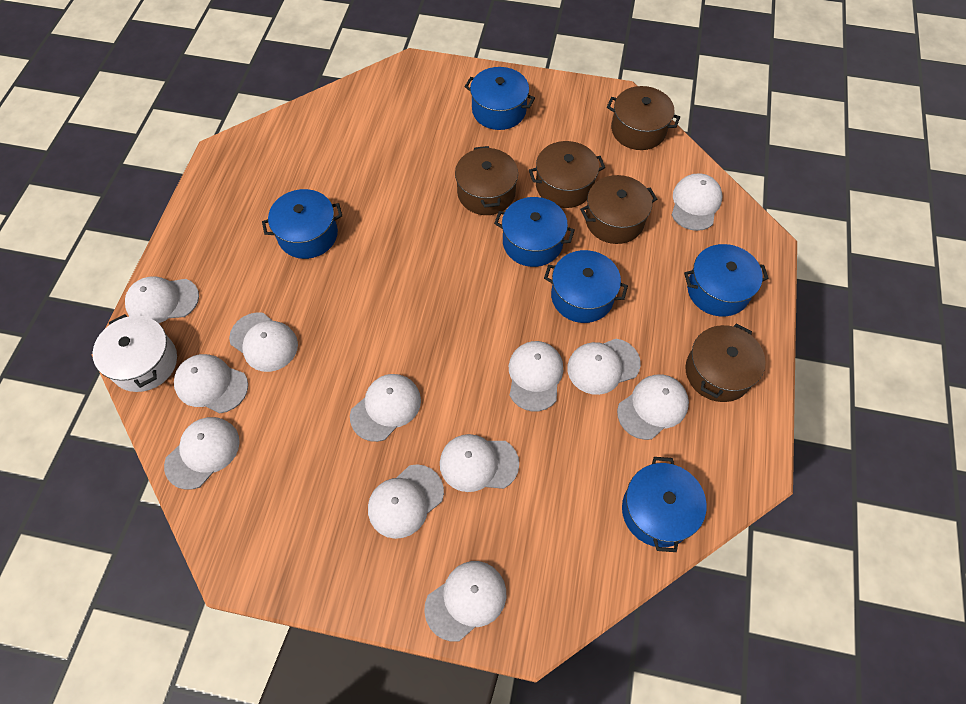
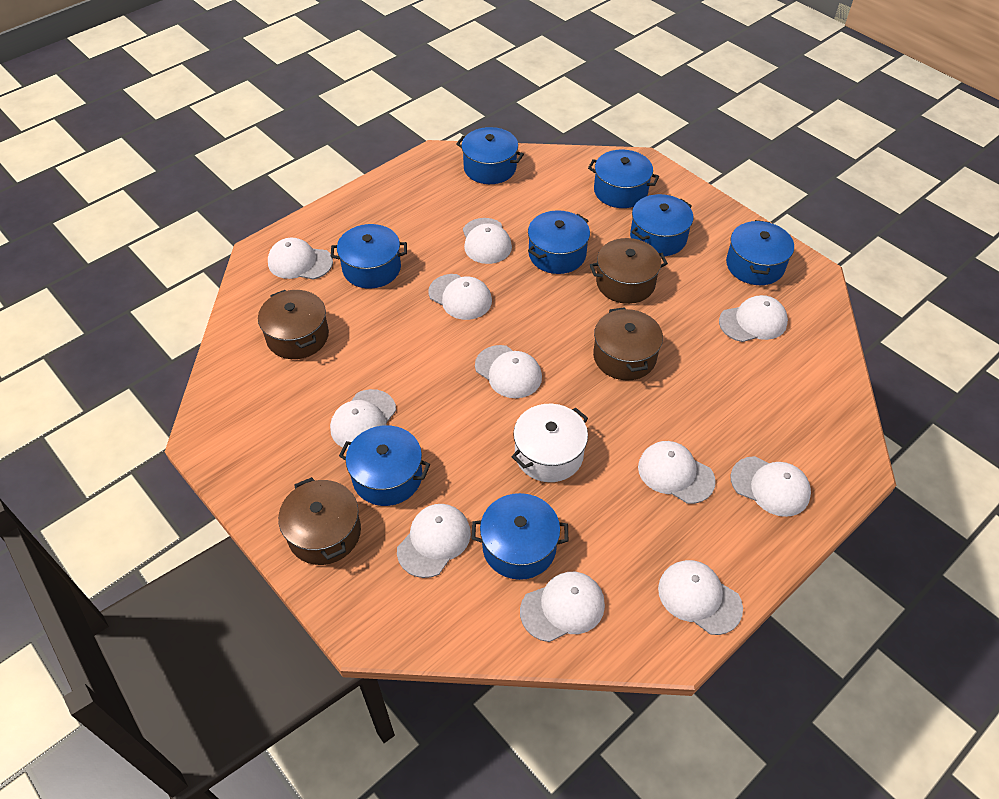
blue pot: [262,189,342,259] [464,67,535,130] [494,197,575,267] [544,250,628,323] [622,457,707,552] [684,244,769,317] = 6 -> [331,224,407,289] [339,425,430,506] [456,127,524,184] [471,493,568,580] [528,210,590,274] [588,149,659,208] [630,194,693,257] [726,220,794,285] = 8
brown pot: [455,146,518,215] [529,141,605,208] [580,175,657,244] [607,86,680,150] [685,324,766,402] = 5 -> [258,290,329,359] [278,477,361,565] [590,238,668,304] [593,307,663,381] = 4
white cap: [125,276,199,323] [164,417,240,490] [174,354,248,414] [229,312,298,372] [350,374,421,442] [368,465,444,539] [424,561,506,642] [440,434,519,492] [509,341,563,411] [567,339,641,395] [617,375,689,440] [672,173,722,231] = 12 -> [268,238,333,280] [330,389,396,449] [397,504,471,578] [428,274,492,320] [463,218,512,264] [475,345,542,398] [520,572,605,642] [638,441,716,504] [658,560,743,635] [719,295,788,342] [730,456,811,517] = 11

